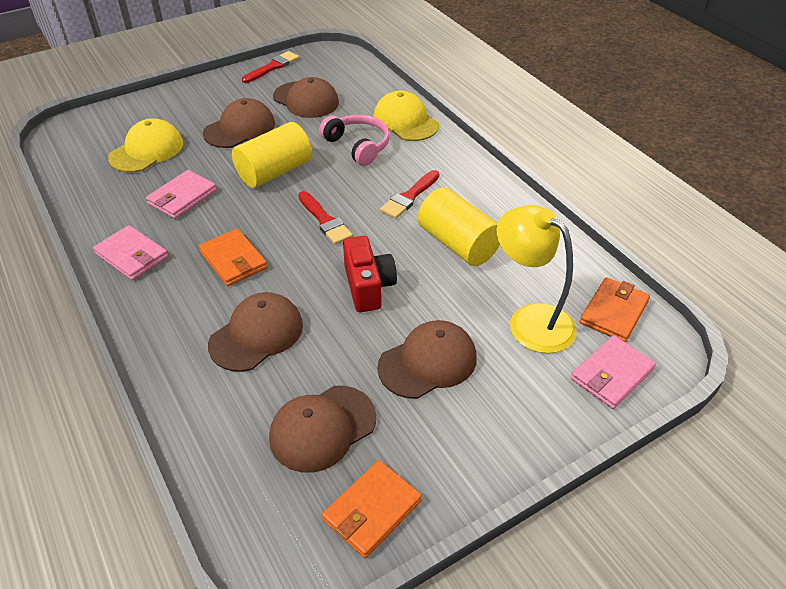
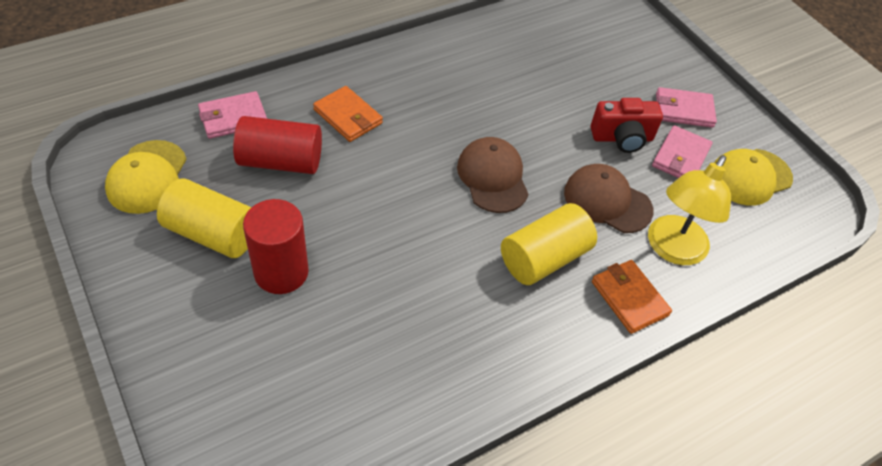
brown cap: [203,98,275,148] [208,292,303,372] [269,386,376,473] [273,77,339,118] [377,320,477,399] = 5 -> [457,137,529,213] [564,164,653,233] = 2
orange wallet: [198,229,267,286] [322,460,422,558] [580,277,650,342] = 3 -> [313,86,383,142] [592,260,672,334] = 2
pink headphones: [319,115,390,166] = 1 -> none = 0
red brush: [242,51,299,83] [298,191,353,245] [380,170,439,219] = 3 -> none = 0
red cylinder: none = 0 -> [233,116,322,174] [243,199,309,294] = 2

